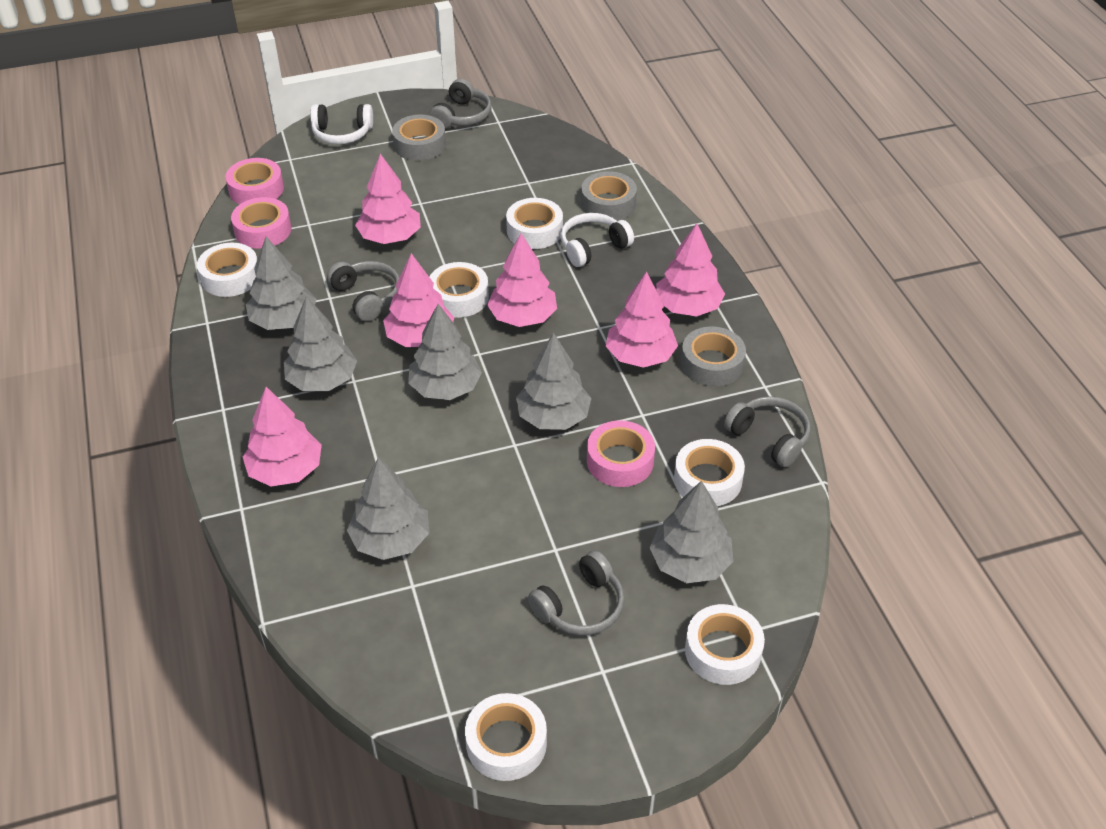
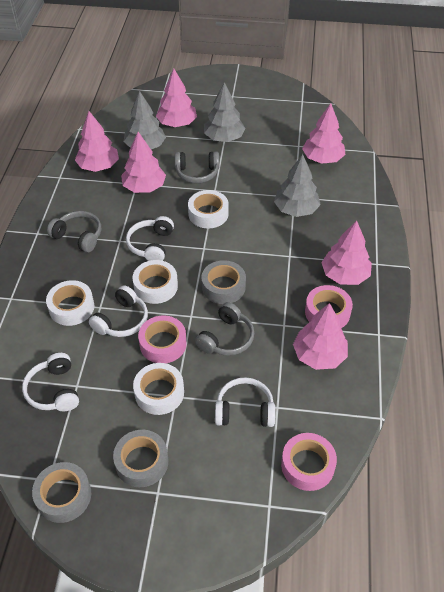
grey headphones: [327,261,399,321] [429,79,491,129] [528,550,624,635] [724,396,810,468] = 4 -> [47,211,101,252] [175,151,219,183] [195,302,254,356] = 3
grey tree: [246,237,316,330] [284,296,357,391] [347,457,429,560] [408,304,482,400] [516,333,591,430] [650,481,733,583] = 6 -> [124,91,166,149] [204,82,246,142] [274,154,321,217] = 3
white headphones: [310,104,373,144] [560,213,634,267] = 2 -> [22,353,79,411] [89,285,148,337] [126,216,174,261] [215,377,275,427] = 4
white tape: [197,243,257,297] [430,262,489,318] [465,693,547,781] [506,198,563,249] [674,439,745,506] [685,604,765,685] = 6 -> [46,280,94,326] [132,260,178,304] [133,363,184,415] [188,190,229,228] = 4

